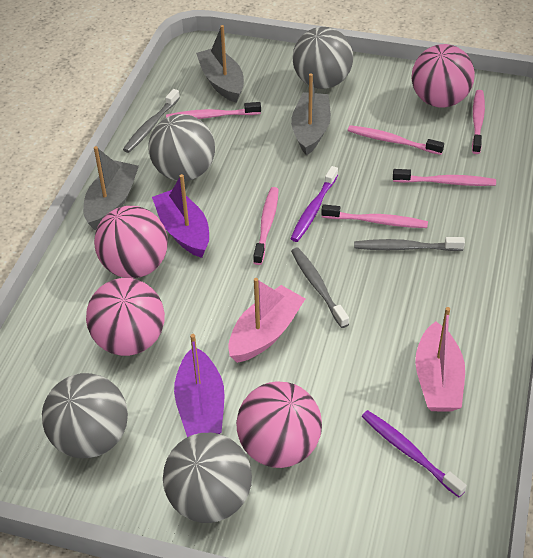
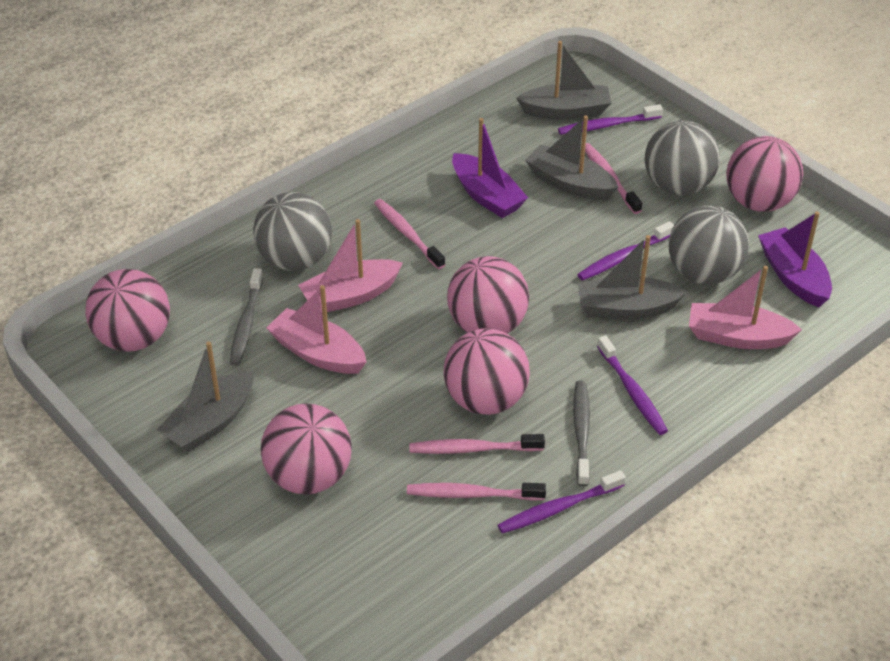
grey ball: [42,373,128,458] [148,114,215,181] [163,433,252,523] [292,27,353,89] = 4 -> [253,192,332,271] [645,120,720,195] [669,205,749,285] = 3
grey boat: [83,146,139,230] [196,25,244,103] [291,73,331,156] = 3 -> [157,342,254,452] [516,41,611,120] [525,116,619,200] [578,235,687,319] = 4
grey toothbrush: [123,89,180,153] [291,248,349,328] [354,237,465,251] = 3 -> [230,268,263,366] [573,381,590,487] = 2
pink ball: [86,278,165,356] [94,206,168,278] [236,381,322,468] [412,44,475,108] = 4 -> [85,269,170,352] [261,403,352,495] [444,328,530,415] [447,256,529,334] [726,136,803,212] = 5
pink boat: [228,278,305,363] [415,307,465,412] = 2 -> [266,285,367,374] [298,219,403,312] [689,266,802,349] = 3
pink toothbrush: [166,102,261,119] [253,187,279,265] [321,204,428,228] [348,125,444,155] [393,169,496,186] [472,90,485,154] = 6 -> [374,199,445,269] [407,483,546,501] [409,434,545,454] [585,143,642,214] = 4
purple toothbrush: [291,166,338,242] [362,410,467,497] = 2 -> [498,470,626,534] [558,104,663,135] [577,221,674,281] [597,336,668,435] = 4

